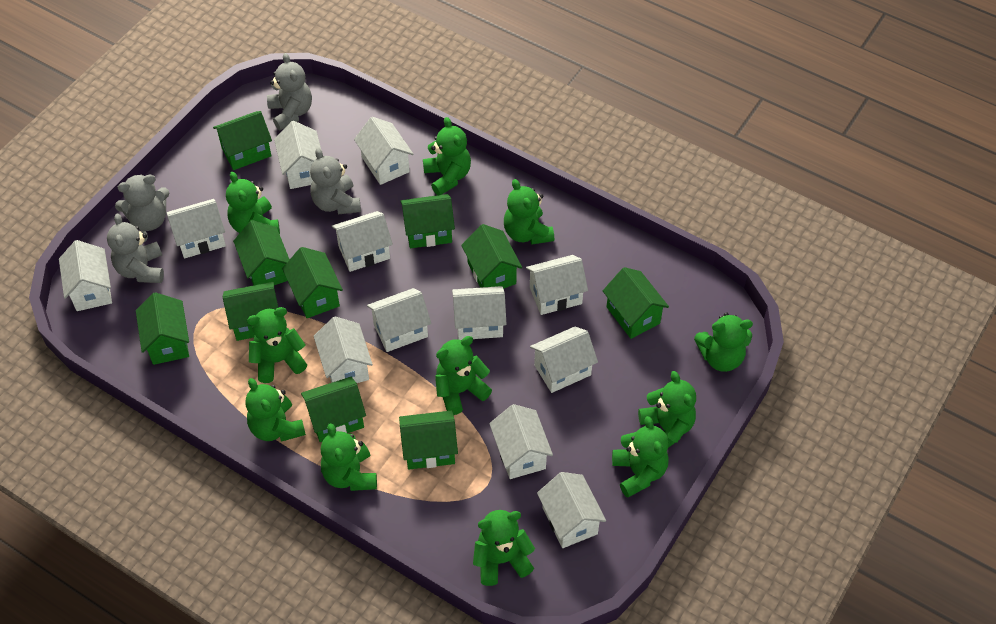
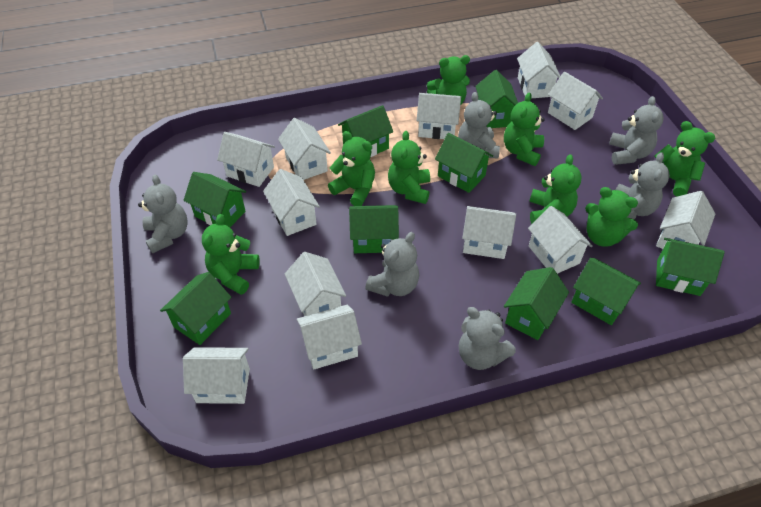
green house: [136,292,189,365] [213,111,272,170] [223,282,278,341] [233,220,290,285] [282,247,343,318] [301,377,366,442] [399,410,458,469] [400,194,455,248] [461,224,522,289] [603,267,669,339] = 10 -> [160,272,231,345] [184,172,246,227] [338,105,393,157] [349,205,399,253] [435,133,493,193] [475,70,518,128] [504,267,569,340] [571,258,641,325] [656,238,725,296] = 9
green teddy bear: [226,172,280,234] [246,378,306,442] [247,307,307,383] [321,423,377,491] [423,117,471,195] [435,336,492,415] [473,510,535,586] [504,179,554,245] [612,416,669,498] [638,371,696,448] [694,312,753,372] = 11 -> [202,214,260,295] [328,131,375,206] [388,131,430,204] [427,55,470,105] [504,93,545,166] [529,154,582,224] [585,187,638,247] [654,121,715,197] = 8
grey teddy bear: [107,214,164,283] [115,174,169,231] [267,53,312,130] [310,148,361,214] = 4 -> [138,175,188,254] [365,232,419,297] [458,92,500,158] [459,307,515,370] [609,96,663,165] [616,152,670,219] = 6

